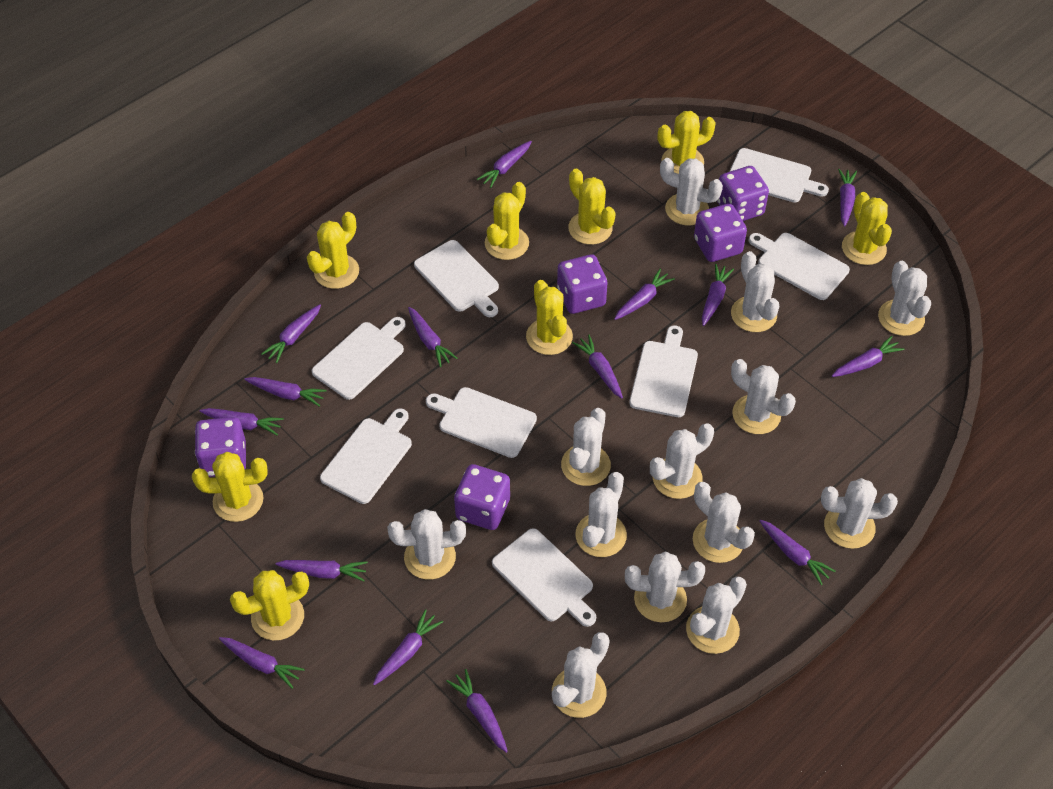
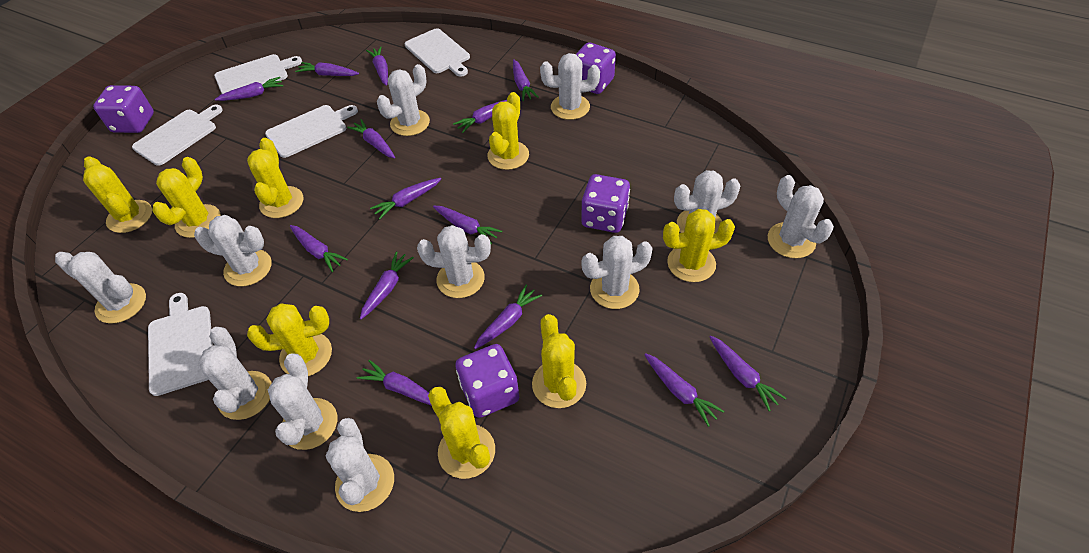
purple carrot: [200,408,284,435] [219,637,305,689] [244,377,327,407] [261,304,321,363] [276,560,368,581] [373,609,443,685] [408,307,458,367] [446,669,508,753] [477,141,532,188] [572,335,623,398] [614,269,675,320] [702,264,734,326] [759,519,836,585] [832,336,905,377] [838,169,857,226] = 15 -> [215,77,283,101] [290,225,348,272] [295,62,359,76] [347,119,395,158] [356,360,432,406] [360,252,414,319] [366,46,388,86] [370,178,441,220] [433,206,502,244] [453,100,507,133] [474,285,542,349] [513,59,539,101] [644,353,725,427] [709,336,786,411] = 14
purple dice: [195,417,246,477] [454,464,510,530] [557,254,607,314] [694,203,747,262] [717,166,769,221] = 5 -> [93,85,154,133] [455,344,519,418] [576,42,616,94] [581,174,630,233] = 4
white cactus: [387,509,466,580] [552,632,610,718] [561,408,611,486] [576,472,627,557] [625,551,705,622] [650,423,714,499] [660,158,723,225] [686,576,747,654] [693,482,755,563] [731,251,779,332] [731,359,796,434] [821,478,898,549] [878,261,931,336] = 13 -> [55,252,146,324] [194,215,272,286] [198,327,272,420] [268,354,337,450] [326,418,394,512] [377,64,430,136] [417,225,491,298] [540,53,600,120] [582,236,653,309] [674,170,741,233] [768,175,834,258] = 11
white cutting board: [312,317,406,400] [320,408,412,504] [414,240,499,317] [426,387,537,458] [492,528,596,627] [629,325,698,417] [729,148,829,203] [749,233,850,300] = 8 -> [132,105,223,166] [148,293,213,396] [214,54,302,94] [265,105,358,158] [405,28,470,77] = 5

